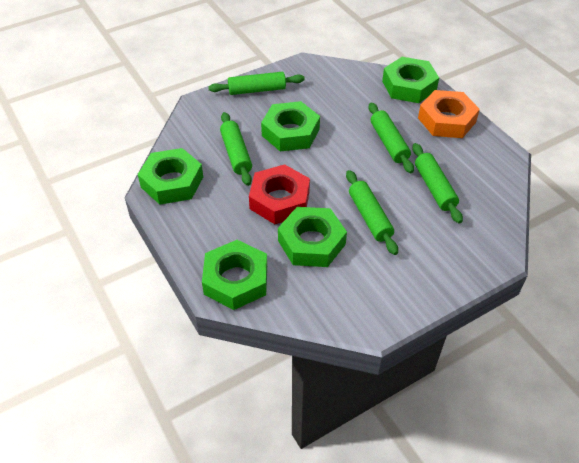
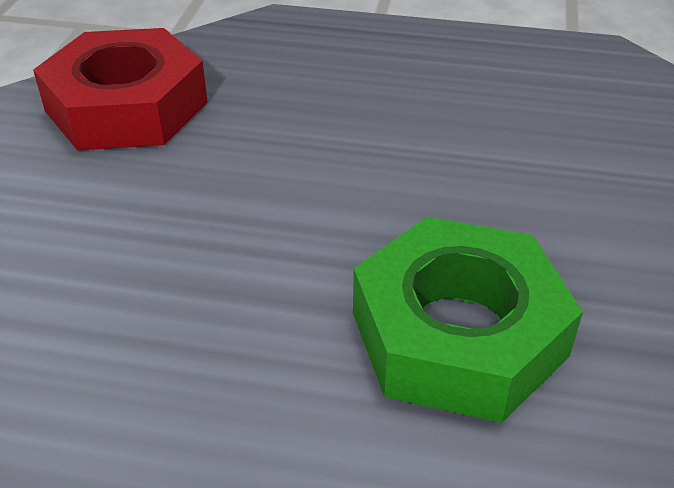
green nut: [138,148,203,205] [202,240,267,310] [261,101,320,152] [278,207,347,267] [382,57,439,103] = 5 -> [353,217,583,423] = 1
green rolling pin: [208,72,305,95] [220,112,252,186] [346,170,398,255] [368,102,414,173] [412,143,463,223] = 5 -> none = 0
orange nut: [418,90,480,138] = 1 -> none = 0

